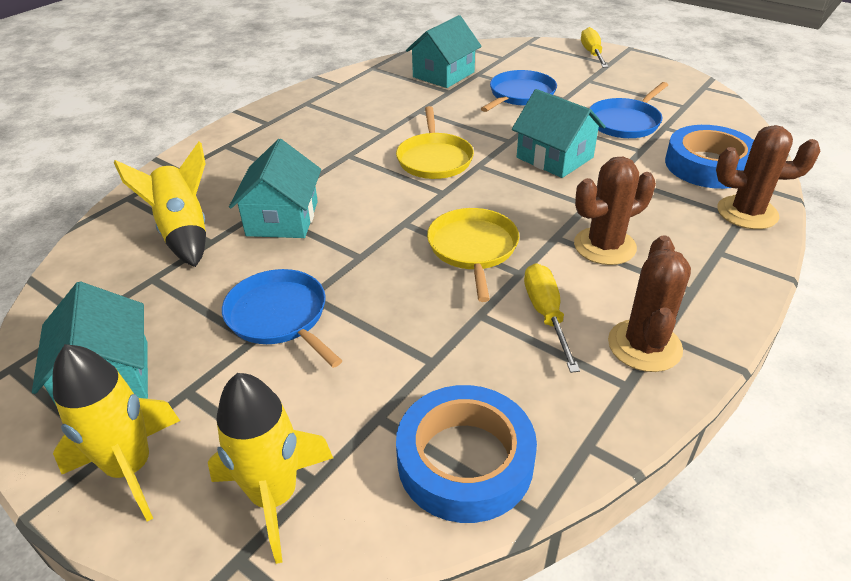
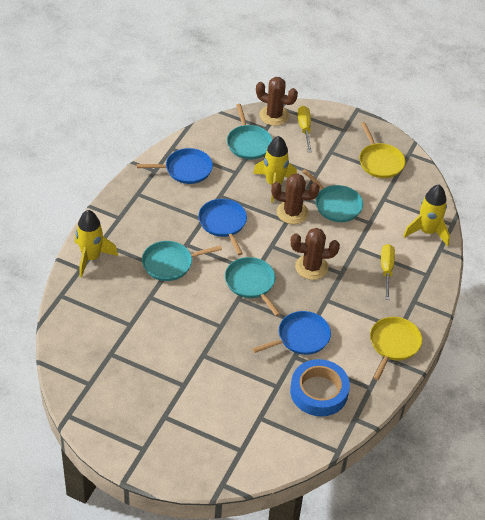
blue tape: [396,385,537,523] [665,125,754,189] = 2 -> [290,359,350,416] = 1
turquoise house: [32,282,148,407] [229,139,321,238] [406,15,482,88] [512,89,606,178] = 4 -> none = 0
turquoise pan: none = 0 -> [142,241,222,281] [225,257,280,316] [227,104,272,160] [302,169,363,222] = 4

